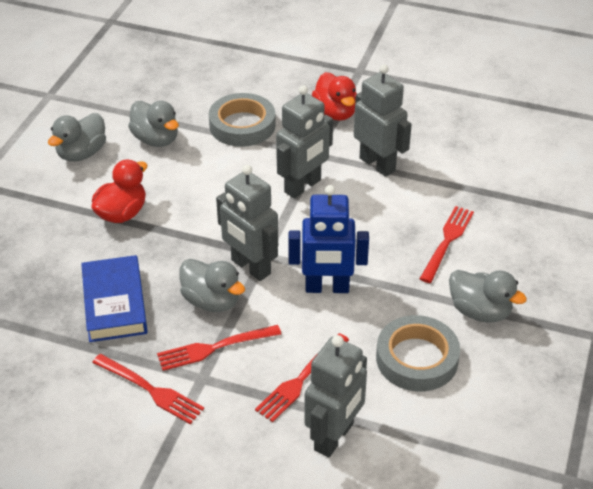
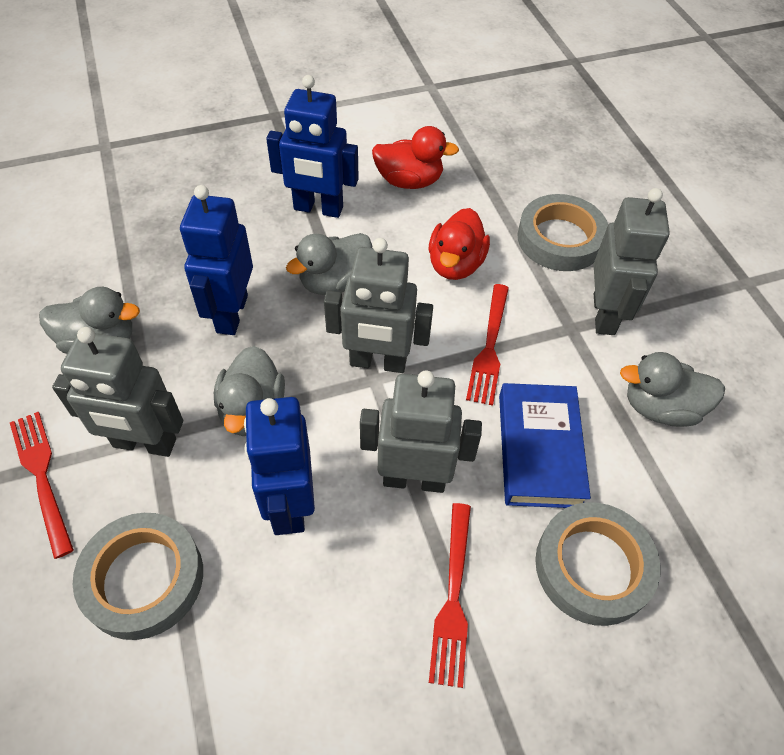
blue robot: [288,185,369,293] = 1 -> [180,185,253,335] [244,397,315,535] [266,75,359,218] = 3
grey tape: [209,93,276,147] [376,315,460,392] = 2 -> [73,513,203,640] [517,194,608,271] [535,502,661,626] = 3
red fork: [92,354,204,424] [157,325,281,371] [255,333,349,422] [420,206,474,283] = 4 -> [10,412,74,559] [429,503,471,688] [466,284,509,406] = 3

